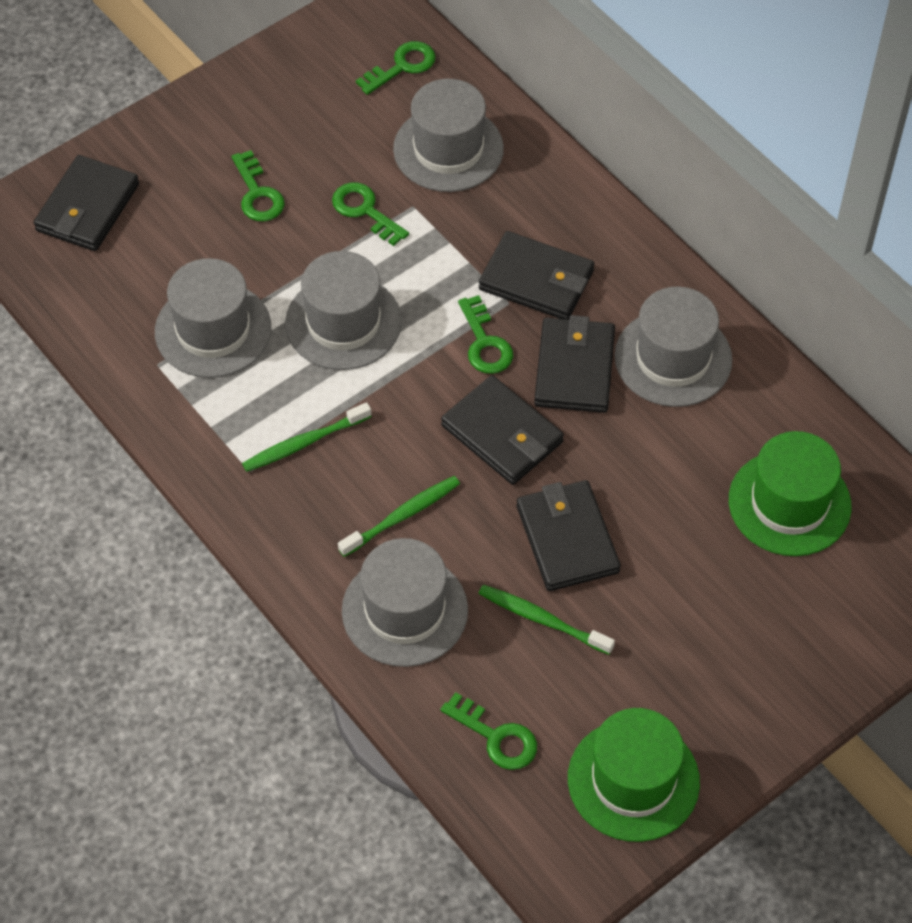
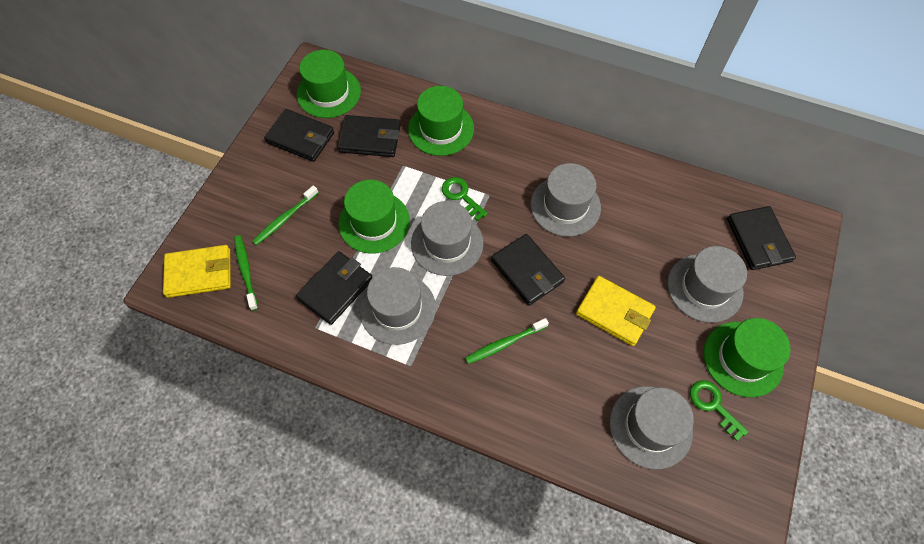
green hat: [568,708,700,842] [729,431,852,556] = 2 -> [297,50,361,118] [338,180,410,254] [408,86,474,156] [703,318,790,398] = 4
green key: [231,150,285,222] [332,182,409,246] [356,41,436,95] [440,692,537,770] [458,295,513,374] = 5 -> [442,177,488,221] [690,380,749,441] = 2
yellow wallet: none = 0 -> [163,245,231,298] [576,276,656,346] = 2

